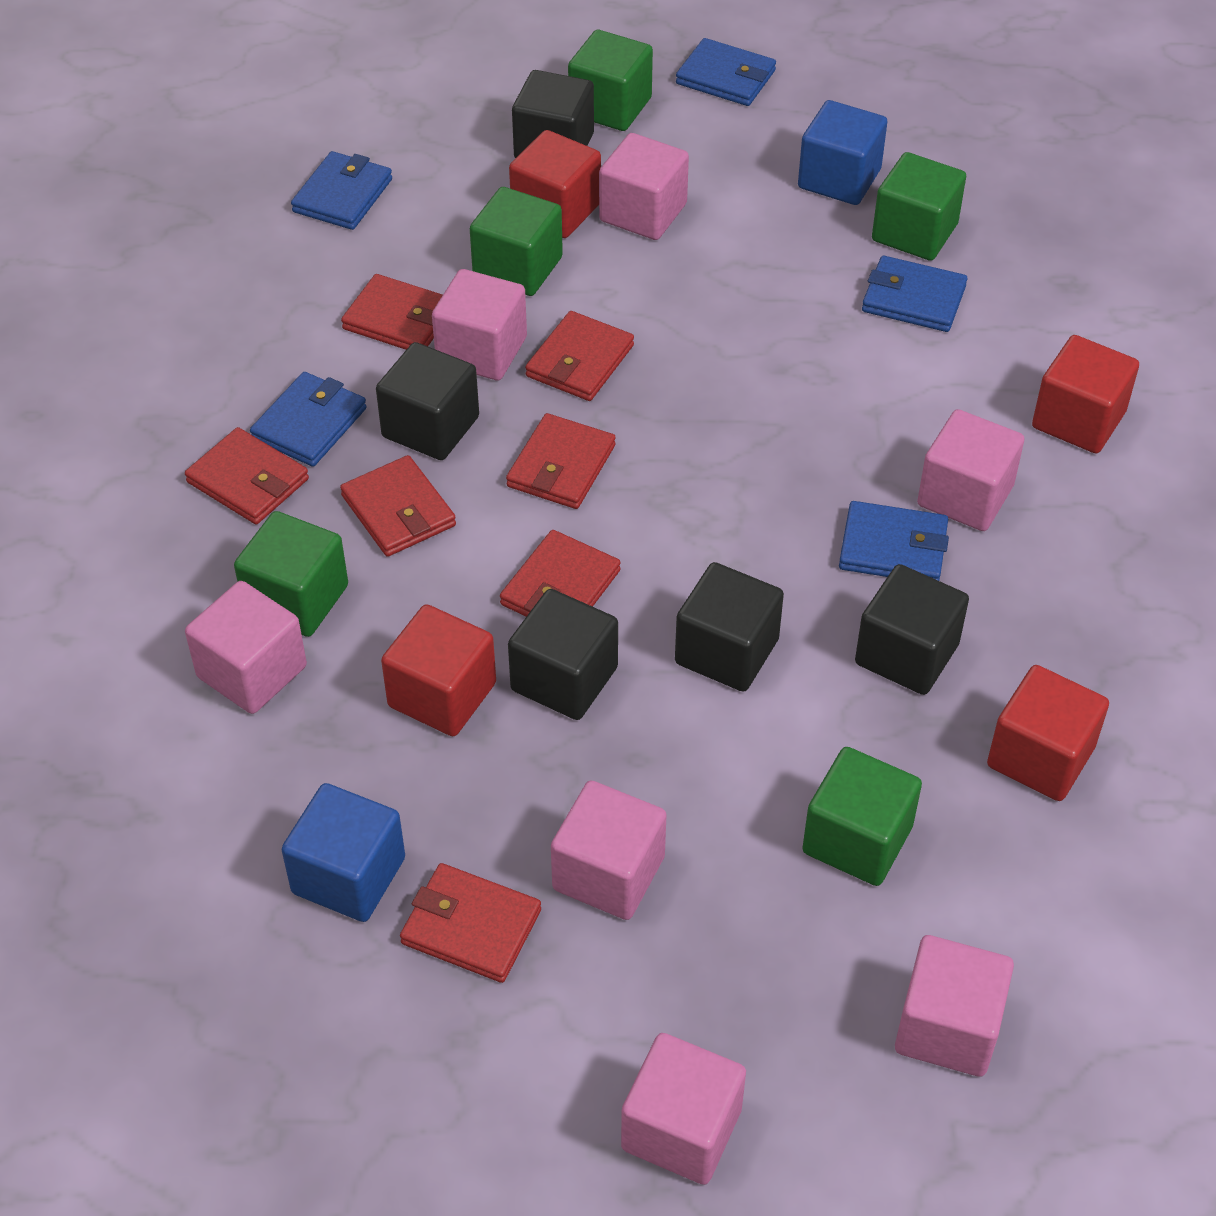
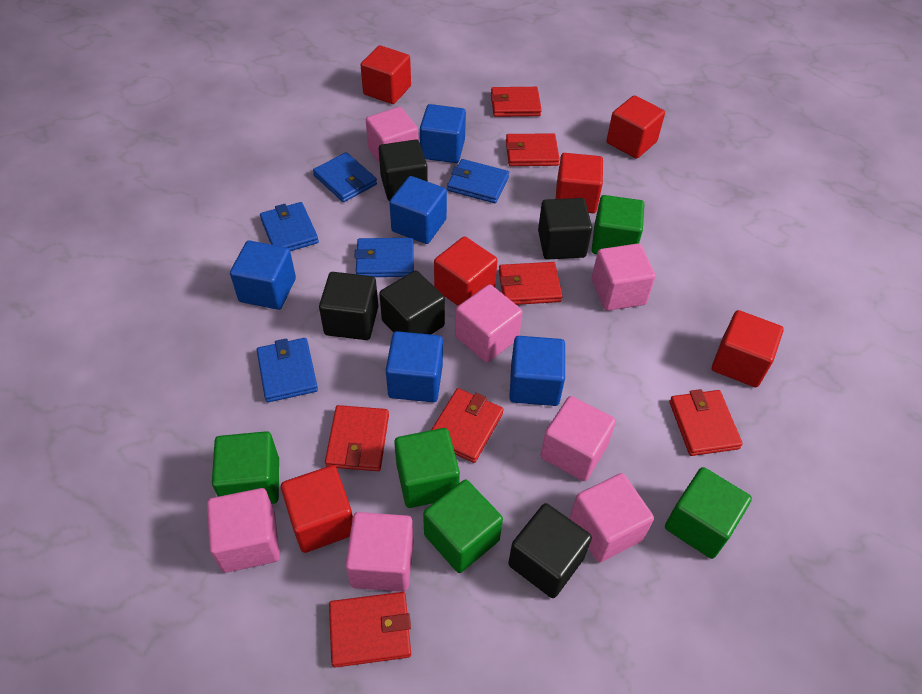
blue cube: [281,783,405,922] [798,100,888,205] = 2 -> [230,241,296,310] [386,331,443,402] [389,176,447,244] [420,104,466,163] [509,336,565,406] = 5
red cube: [381,604,496,736] [509,130,601,238] [987,665,1109,801] [1032,335,1139,453] = 4 -> [281,465,353,553] [361,45,411,104] [434,237,498,306] [556,153,603,213] [606,95,665,159] [712,310,784,387] = 6

